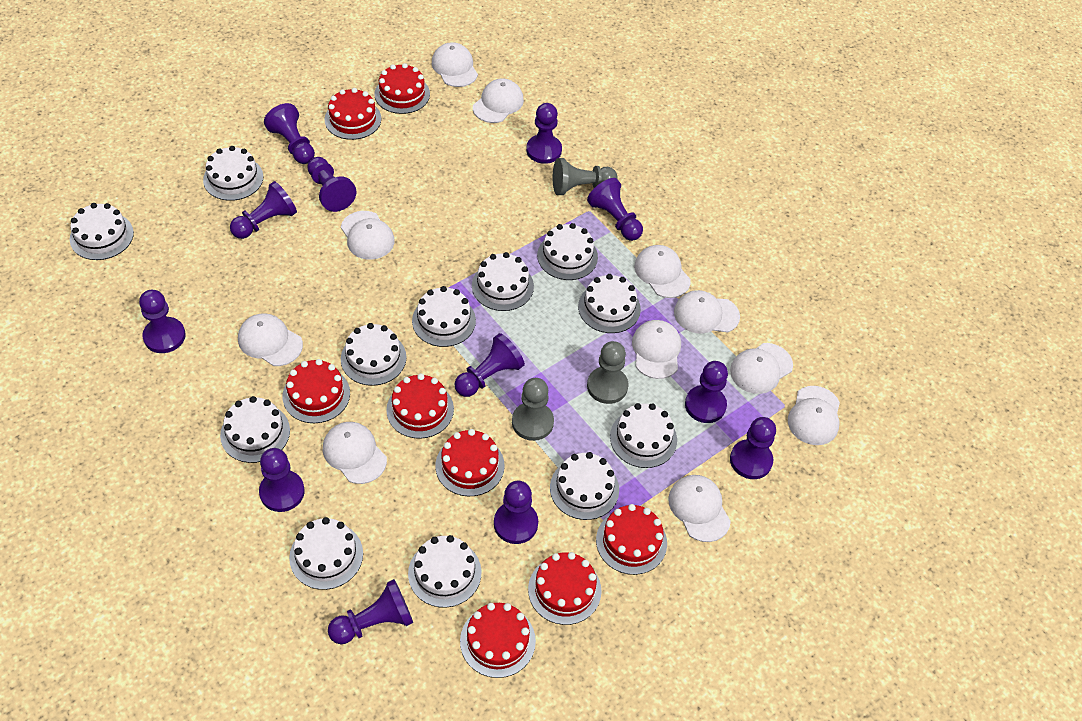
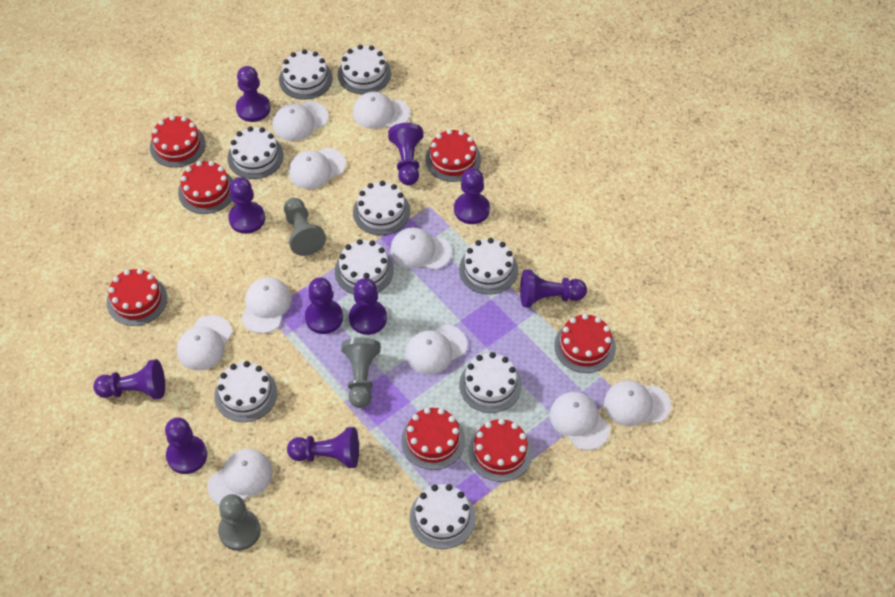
purple pawn: [139,290,186,353] [230,181,297,239] [259,448,305,512] [264,103,315,164] [307,157,357,212] [328,579,413,644] [454,333,525,397] [494,481,538,544] [526,103,562,164] [587,178,643,241] [685,361,728,423] [730,417,776,479] = 12 -> [93,359,165,399] [165,417,207,474] [228,177,265,234] [236,66,271,122] [287,427,359,468] [305,277,343,334] [349,278,387,335] [388,123,423,185] [454,168,490,224] [520,269,587,307] = 10
red cake: [282,359,350,423] [324,88,381,140] [374,63,430,114] [386,374,454,439] [435,429,505,496] [460,603,536,678] [528,552,601,625] [596,504,667,575] = 8 -> [107,268,167,326] [150,115,206,168] [178,161,233,214] [401,408,465,470] [425,129,481,182] [468,418,533,482] [554,314,616,373] = 7
white cake: [70,203,134,260] [203,146,263,201] [220,396,290,463] [289,517,363,590] [341,323,406,386] [408,535,481,608] [412,286,476,347] [472,252,534,311] [537,223,598,280] [550,452,619,520] [578,274,641,333] [610,403,677,468] = 12 -> [214,361,277,422] [227,126,284,179] [279,49,333,100] [335,239,394,294] [338,45,391,94] [353,181,410,235] [409,484,476,549] [459,238,518,295] [459,352,522,413] = 9
white cap: [238,313,303,366] [323,422,387,484] [341,211,395,260] [432,42,478,87] [473,79,524,123] [632,320,681,379] [634,245,691,298] [668,475,731,542] [674,290,740,333] [730,343,793,394] [788,386,840,445] = 11 -> [177,315,232,370] [207,449,273,505] [241,277,292,334] [273,101,329,141] [289,148,346,189] [353,92,410,129] [390,227,452,270] [405,325,467,375] [550,392,610,450] [604,380,671,426] = 10

